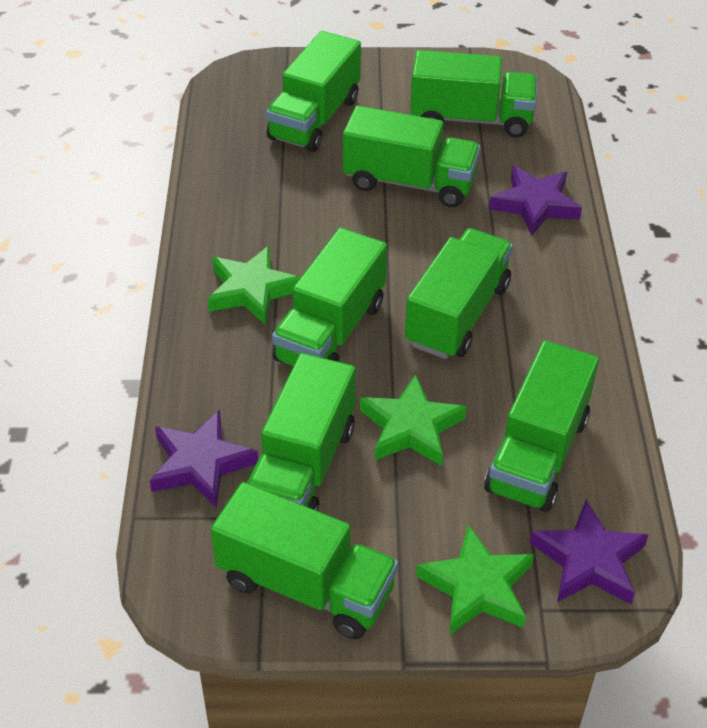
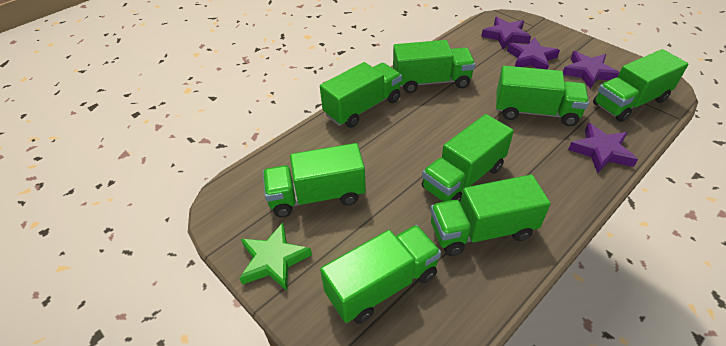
green star: [207,246,300,325] [360,374,467,466] [416,524,534,635] = 3 -> [240,223,312,291] = 1
purple star: [149,410,258,508] [489,166,582,235] [530,500,648,604] = 3 -> [481,17,531,49] [507,38,560,69] [563,51,620,89] [568,123,638,173] = 4

